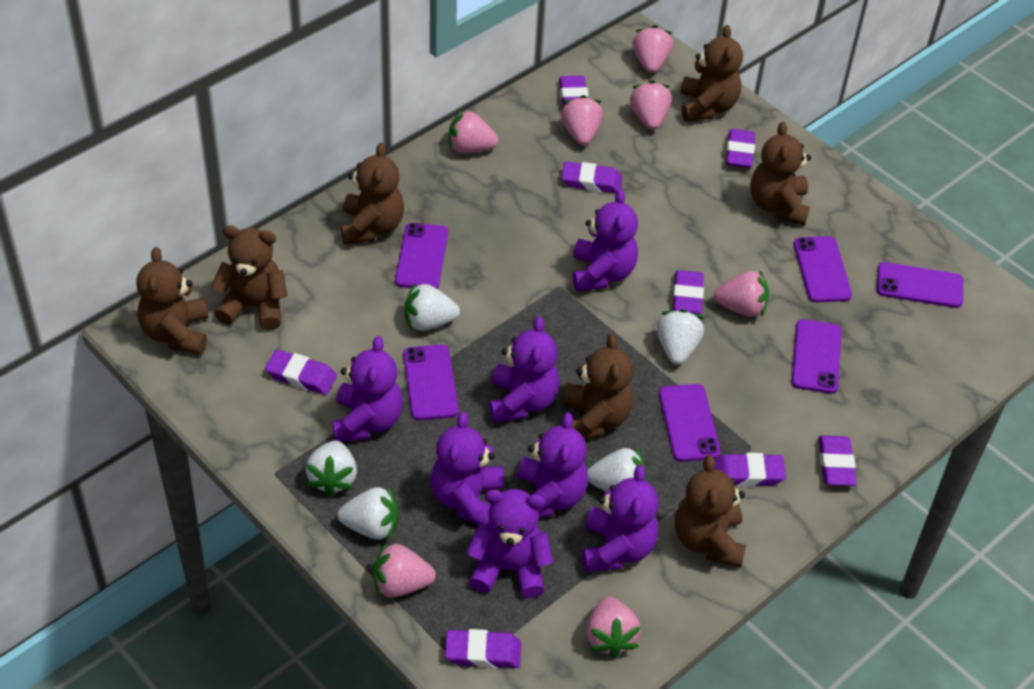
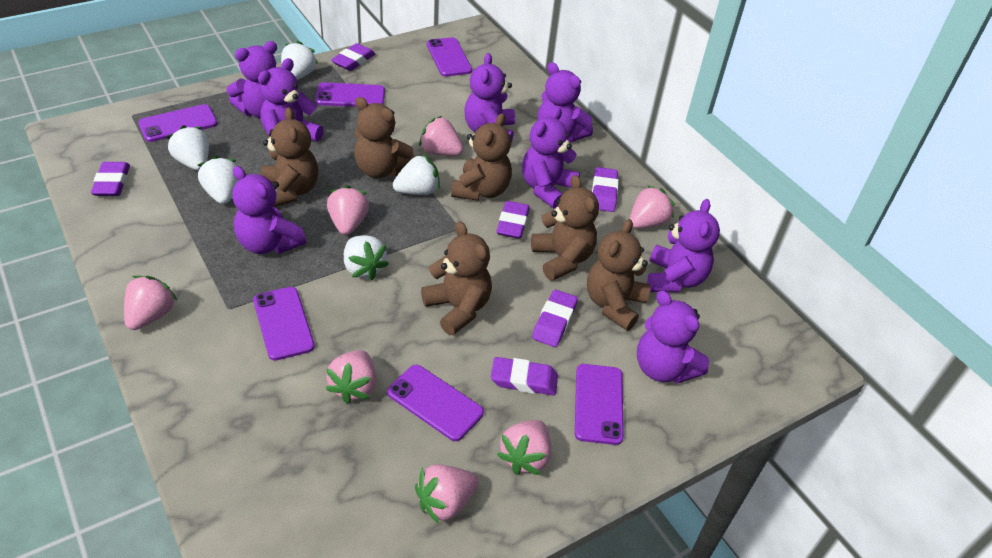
brown teddy bear: [136,247,208,354] [211,225,288,331] [341,142,404,245] [562,333,633,440] [675,455,746,567] [680,25,743,122] [751,122,811,225] = 7 -> [261,107,318,207] [354,97,415,178] [421,221,492,335] [451,113,512,201] [531,175,599,281] [587,219,650,331] = 6
purple eraser: [265,350,337,395] [445,629,521,668] [559,76,589,107] [561,161,622,193] [673,270,704,314] [714,453,786,487] [726,129,755,168] [819,435,856,486] = 8 -> [91,162,130,196] [331,43,375,71] [491,357,558,396] [496,201,530,239] [532,290,578,347] [592,167,618,212] = 6
purple teddy bear: [332,336,403,442] [431,412,504,526] [466,489,553,598] [490,316,559,422] [517,412,588,518] [573,189,638,292] [582,465,659,572] = 7 -> [226,41,277,118] [232,166,306,254] [258,58,324,142] [464,53,515,142] [522,107,580,209] [537,62,593,142] [637,290,709,384] [647,199,720,292] = 8

